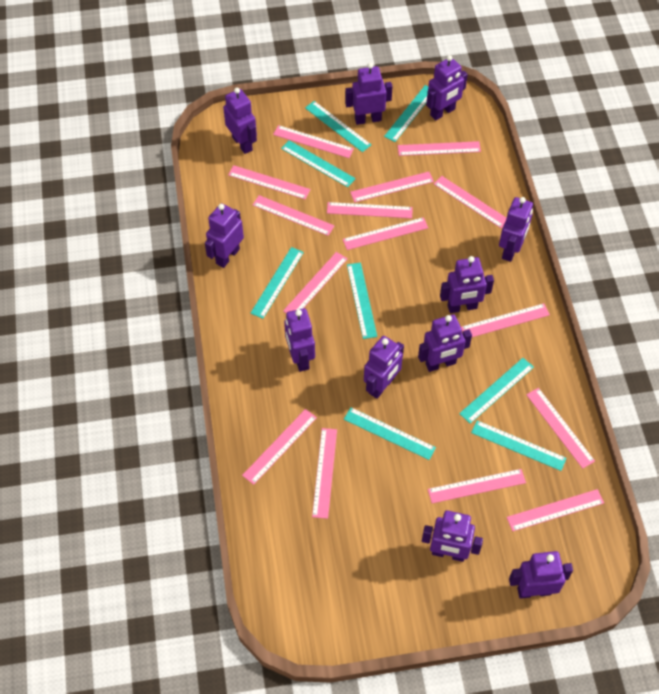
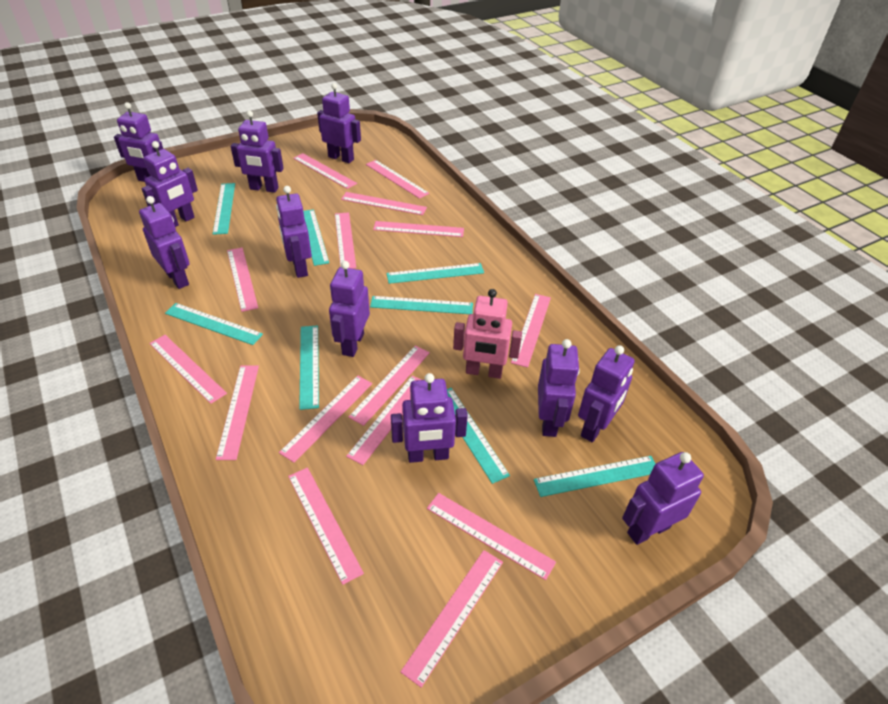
pink robot: none = 0 -> [453,289,522,379] = 1

